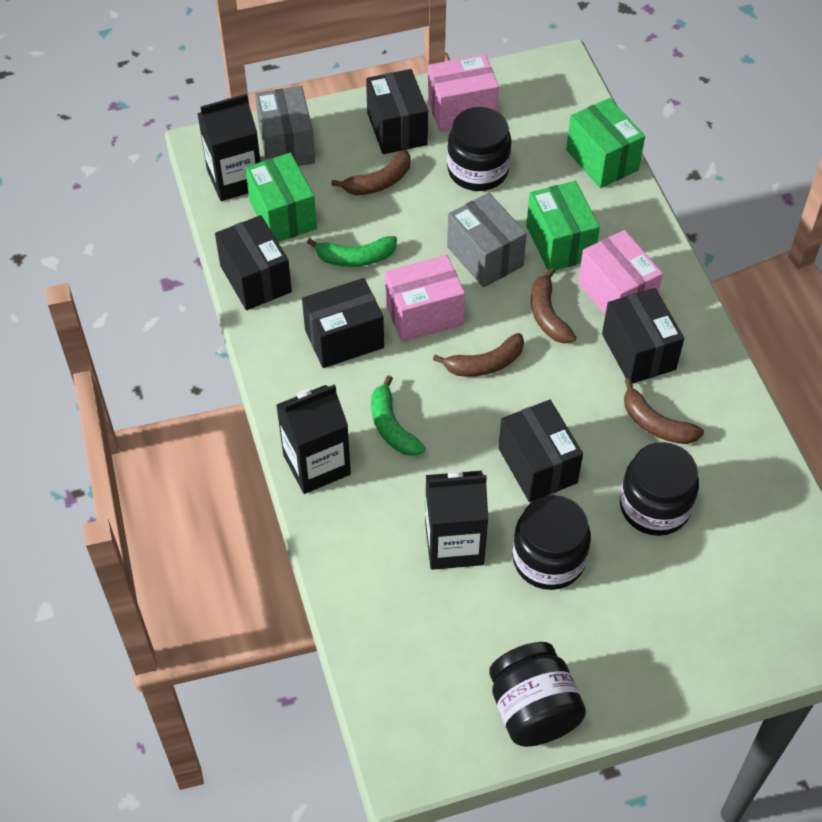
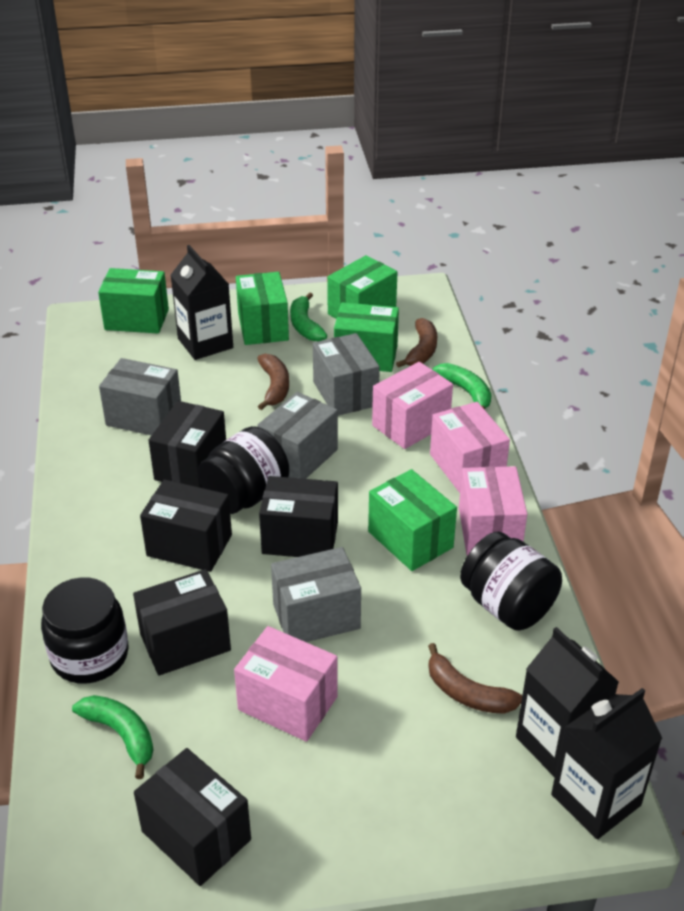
black jar: [447,107,512,191] [489,642,586,747] [512,495,591,590] [620,442,699,536] = 4 -> [41,577,129,684] [198,426,289,514] [460,531,562,630] = 3
brown banana: [331,150,410,195] [433,333,524,377] [531,267,577,344] [624,378,704,444] = 4 -> [257,354,289,410] [396,318,437,368] [428,643,522,714] = 3
green banana: [307,236,397,267] [371,375,426,456] = 2 -> [72,695,154,779] [290,292,327,341] [432,363,492,410] = 3
green box: [245,153,317,242] [526,181,600,271] [566,98,645,188] = 3 -> [98,268,169,333] [236,272,289,345] [327,255,397,319] [334,302,399,372] [368,469,457,571] = 5
grey box: [255,86,315,166] [447,193,527,288] = 2 -> [99,358,181,435] [257,392,338,479] [271,547,361,642] [313,333,380,416] = 4
pink box: [385,255,465,342] [428,54,499,132] [578,230,663,315] = 3 -> [234,626,338,742] [372,362,453,449] [430,402,510,493] [459,466,527,556] = 4

